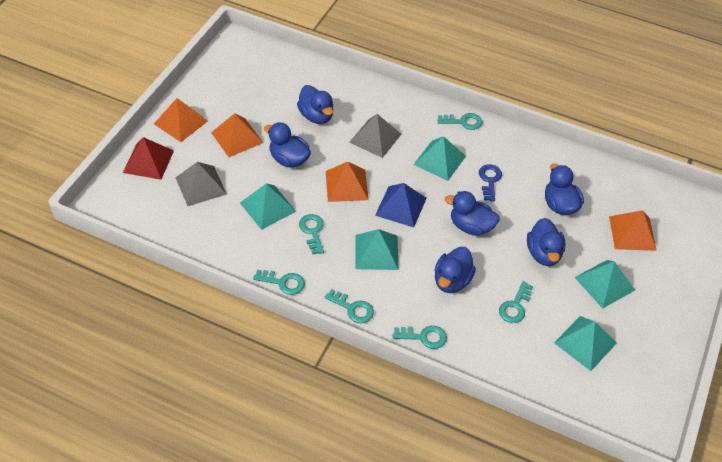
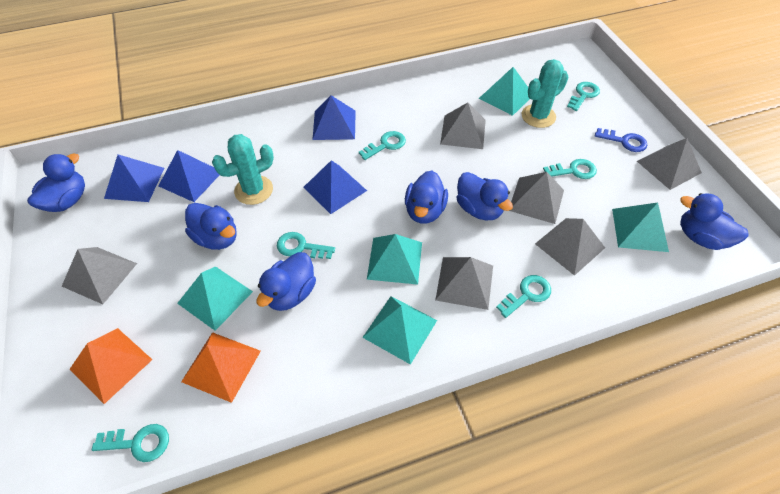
blue pyramid: [375,183,427,228] = 1 -> [104,154,164,202] [158,150,219,202] [303,160,367,214] [312,95,356,140] = 4
grey pyramid: [175,162,227,206] [349,114,401,158] = 2 -> [62,247,137,304] [435,257,493,310] [440,102,486,149] [509,172,564,224] [535,218,605,276] [637,138,702,190] = 6
orange pyramid: [154,98,208,142] [211,113,263,157] [326,162,368,202] [609,210,657,251] = 4 -> [69,328,152,404] [181,332,261,403] = 2
red pyramid: [123,137,174,180] = 1 -> none = 0
turquoise cactus: none = 0 -> [212,134,274,205] [521,59,569,128] = 2

